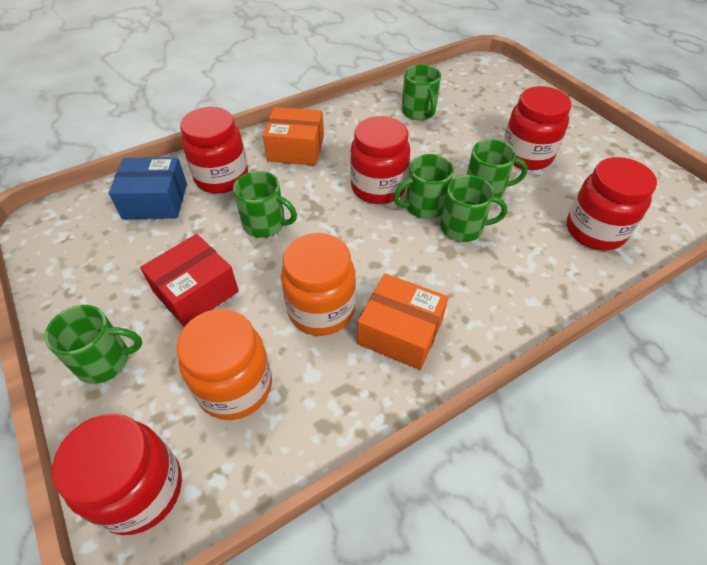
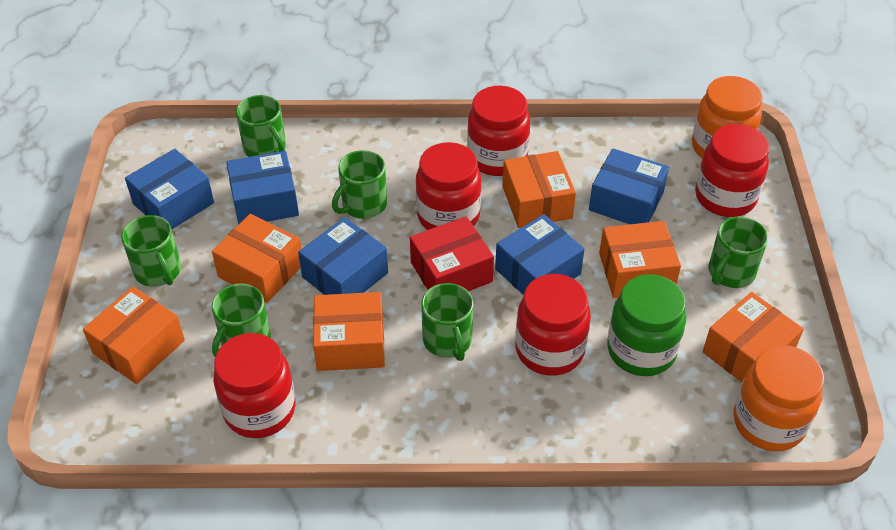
blue box: [109,157,187,219] = 1 -> [125,149,214,229] [226,151,299,225] [298,217,388,295] [495,214,585,295] [589,148,669,224] = 5
green jar: none = 0 -> [607,274,686,376] = 1
orange box: [263,107,324,165] [357,273,448,370] = 2 -> [83,286,185,384] [212,214,301,303] [313,292,385,371] [502,151,576,228] [599,221,681,298] [703,292,804,382] = 6

